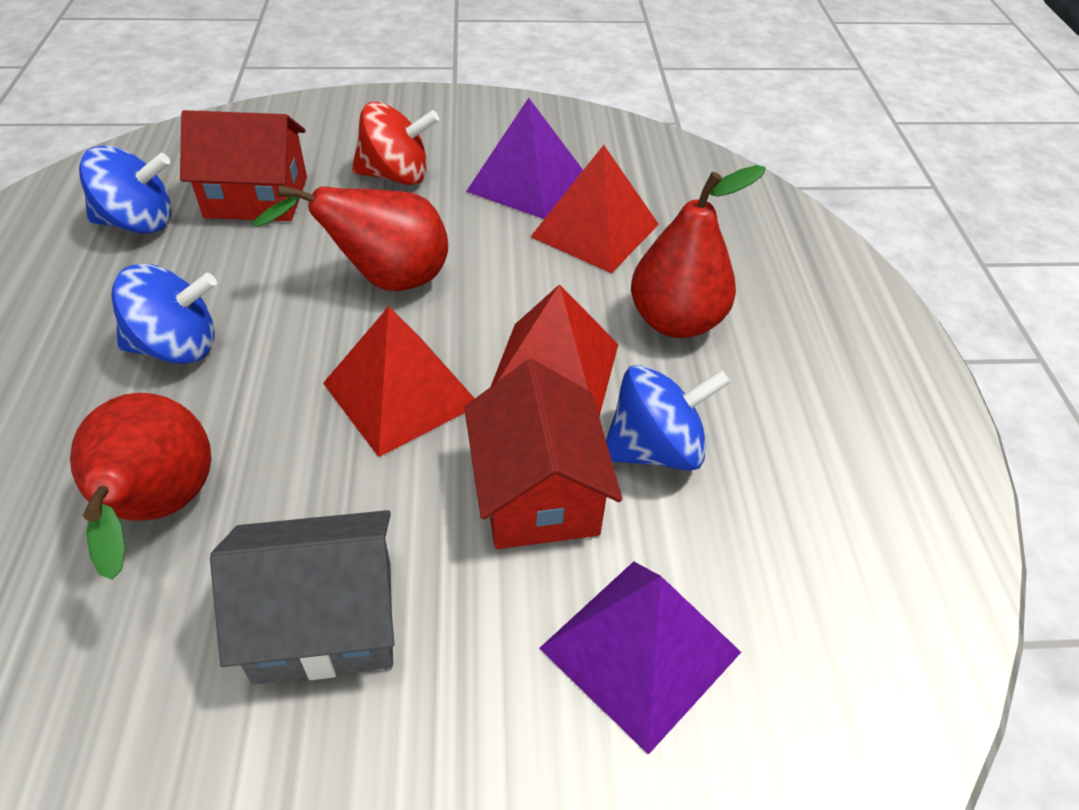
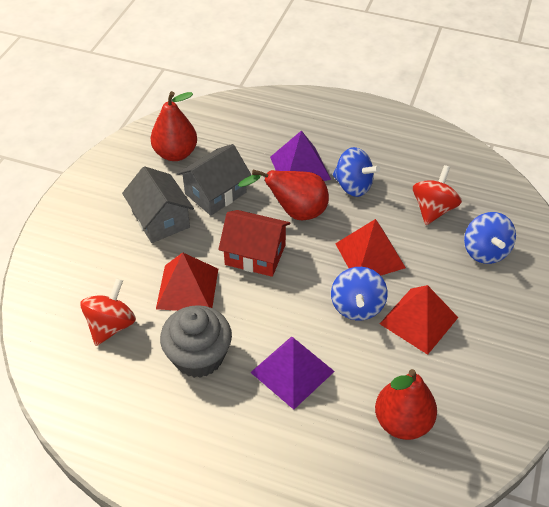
grey cupcake: none = 0 -> [160,305,232,378] = 1
grey house: [210,510,394,684] = 1 -> [122,166,194,243] [177,144,251,216] = 2
red house: [180,110,307,221] [464,359,622,549] = 2 -> [218,210,290,277] = 1
red spinning top: [352,102,439,185] = 1 -> [80,278,136,346] [413,165,462,225] = 2

